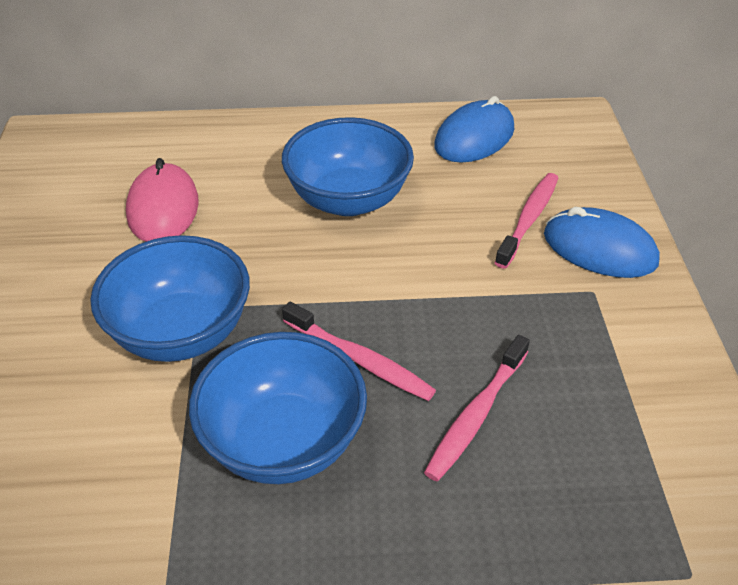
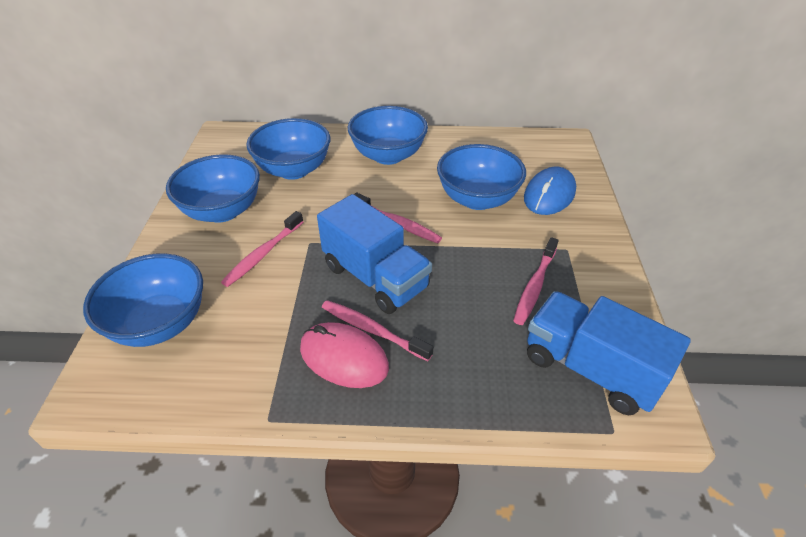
blue bowl: [90,235,250,362] [189,332,367,484] [282,117,414,216] = 3 -> [83,253,203,347] [166,154,260,223] [246,118,331,180] [348,106,428,165] [437,144,526,210] = 5
blue mouse: [435,96,514,163] [544,207,660,278] = 2 -> [524,167,576,215] = 1
blue truck: none = 0 -> [317,194,432,314] [527,291,691,415] = 2
pink toothbrush: [282,302,436,401] [424,335,530,481] [495,173,558,269] = 3 -> [221,211,303,287] [322,300,433,361] [354,192,442,244] [513,237,559,325] = 4

